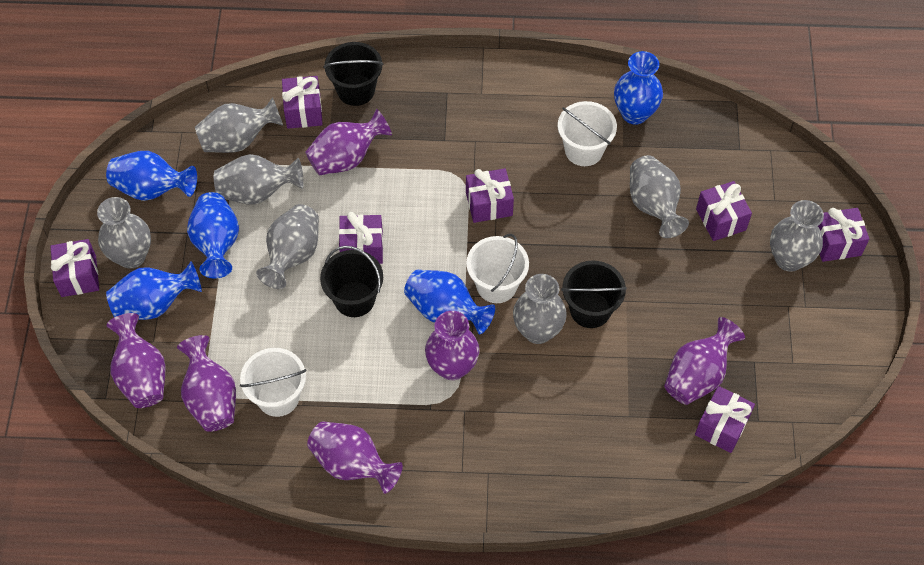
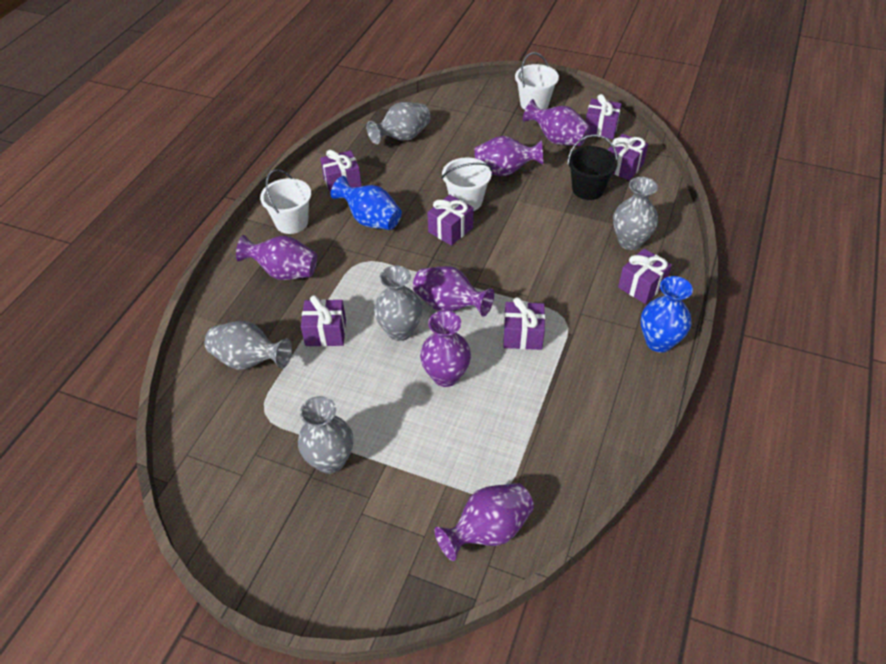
black bucket: [320,246,383,317] [324,42,384,106] [561,260,627,328] = 3 -> [567,134,618,200] = 1
blue vase: [106,151,197,201] [106,262,202,320] [187,192,239,278] [404,270,495,334] [614,51,663,125] = 5 -> [331,176,402,230] [641,276,693,352] = 2
grey vase: [97,197,151,269] [195,97,283,153] [214,154,304,204] [256,204,319,289] [513,274,567,344] [630,155,689,238] [770,200,824,272] = 7 -> [205,321,292,370] [298,396,353,474] [366,102,431,144] [374,266,422,341] [613,177,658,250] = 5

